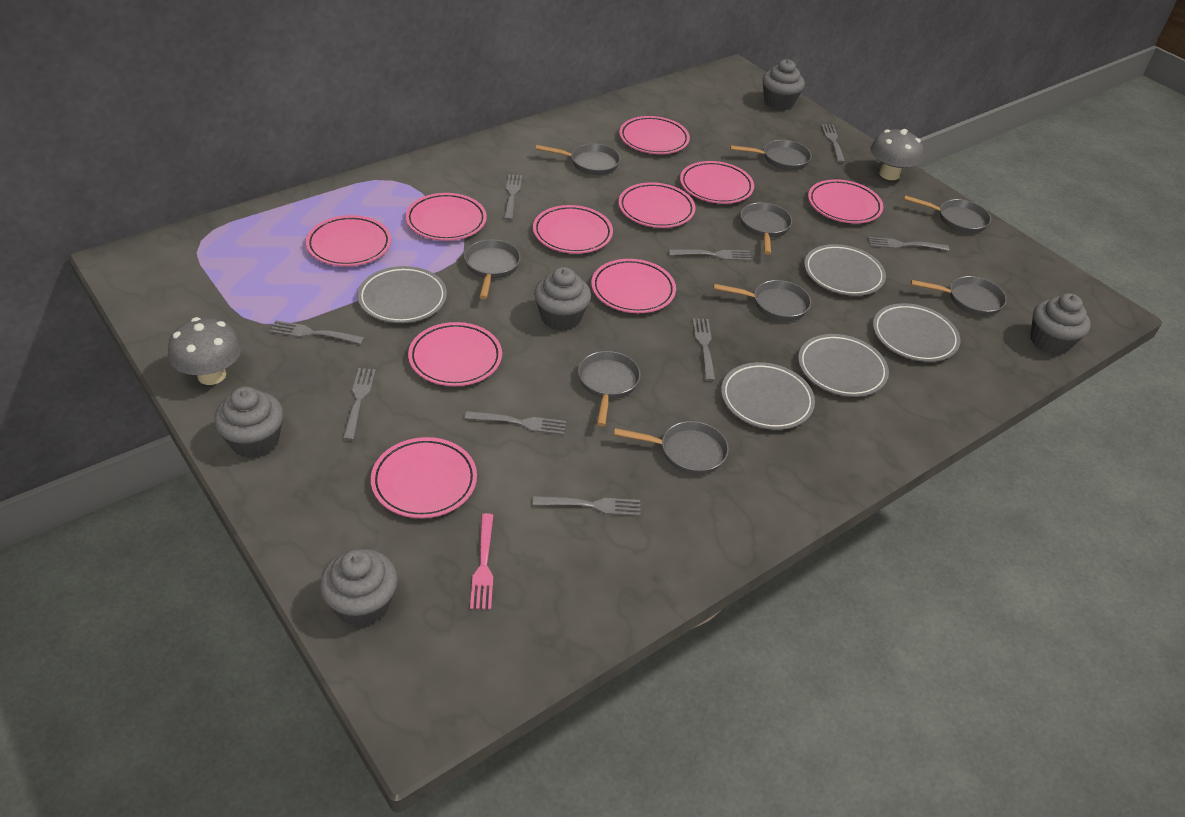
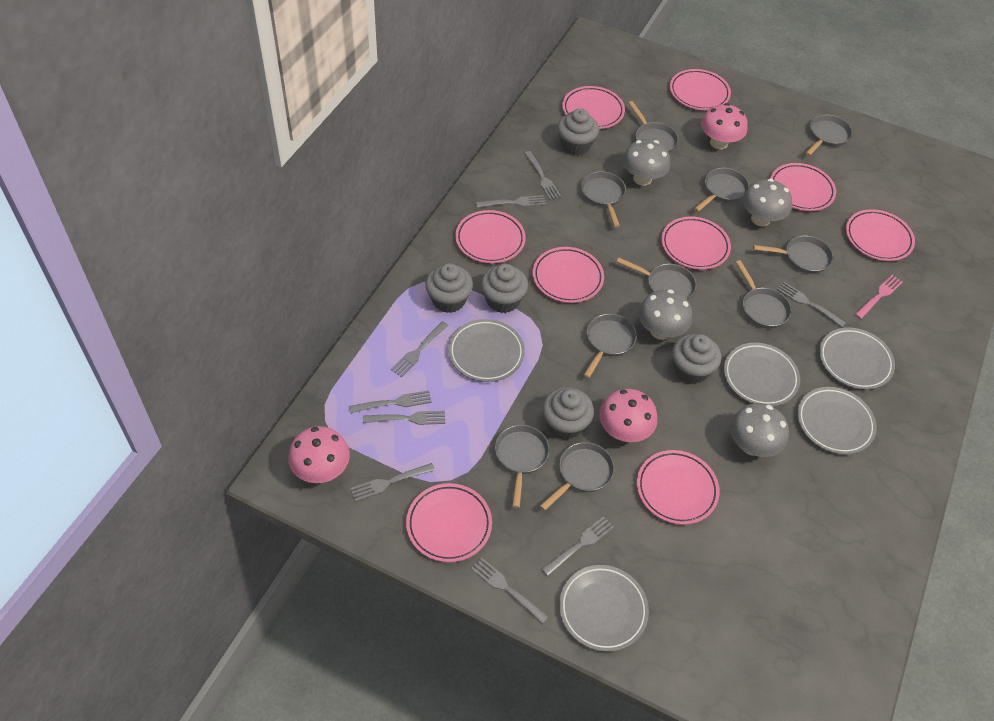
grey mushroom: [168,317,242,385] [870,129,923,180] = 2 -> [623,139,670,186] [638,289,692,340] [730,403,789,457] [742,179,792,226] = 4
grey pan: [464,239,521,299] [536,144,620,175] [578,351,641,427] [614,421,729,475] [713,280,811,321] [730,140,812,170] [740,202,792,255] [904,195,991,233] [911,276,1007,316] = 9 -> [495,425,550,508] [540,442,615,511] [581,171,626,227] [584,314,637,378] [617,258,697,300] [628,101,679,153] [694,168,749,212] [735,260,792,329] [753,236,833,274] [805,114,853,156] = 10
pink mushroom: none = 0 -> [288,426,350,483] [599,389,657,442] [701,103,748,150] = 3
pink plate: [306,215,391,267] [371,437,477,518] [405,193,487,241] [408,322,502,386] [533,205,613,254] [591,259,676,313] [619,116,690,154] [619,182,695,228] [680,161,754,204] [808,179,883,224] = 10 -> [406,483,492,562] [455,210,526,263] [533,247,604,303] [562,86,625,129] [637,450,720,525] [661,217,731,270] [670,69,731,110] [770,163,836,211] [846,209,915,261] = 9

